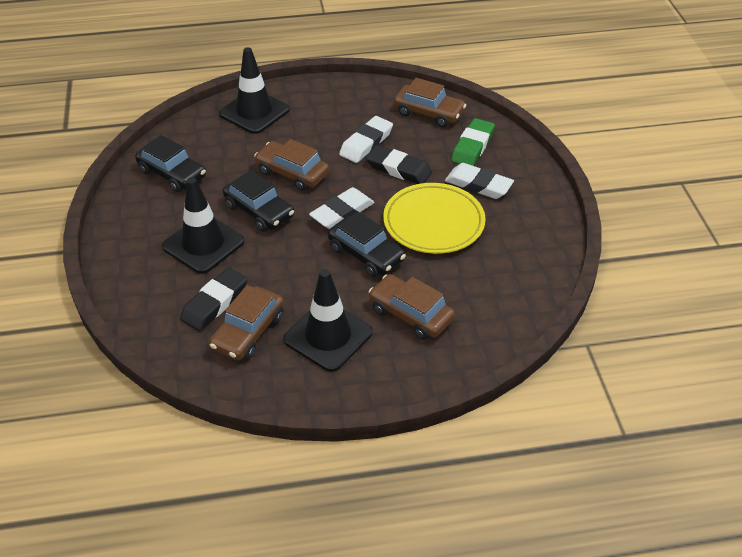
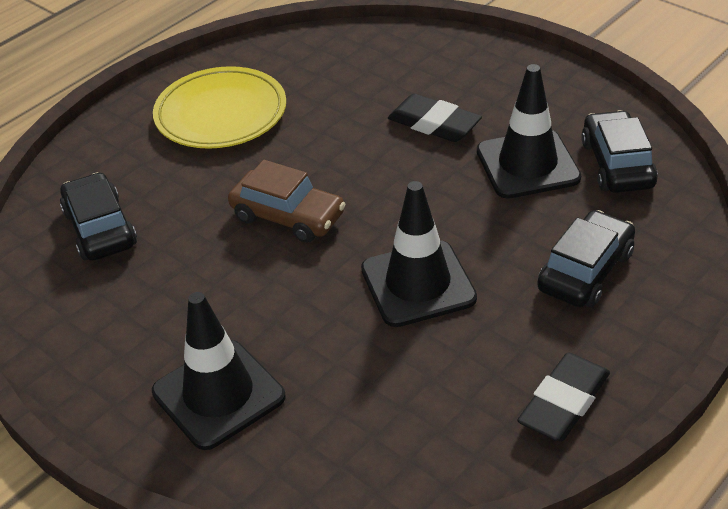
brown car: [209,285,284,360] [254,139,329,191] [369,274,455,340] [394,78,466,127] = 4 -> [228,160,346,243] = 1
green eraser: [451,118,495,166] = 1 -> none = 0
white eraser: [309,187,374,229] [339,116,393,163] [445,163,514,199] = 3 -> none = 0

